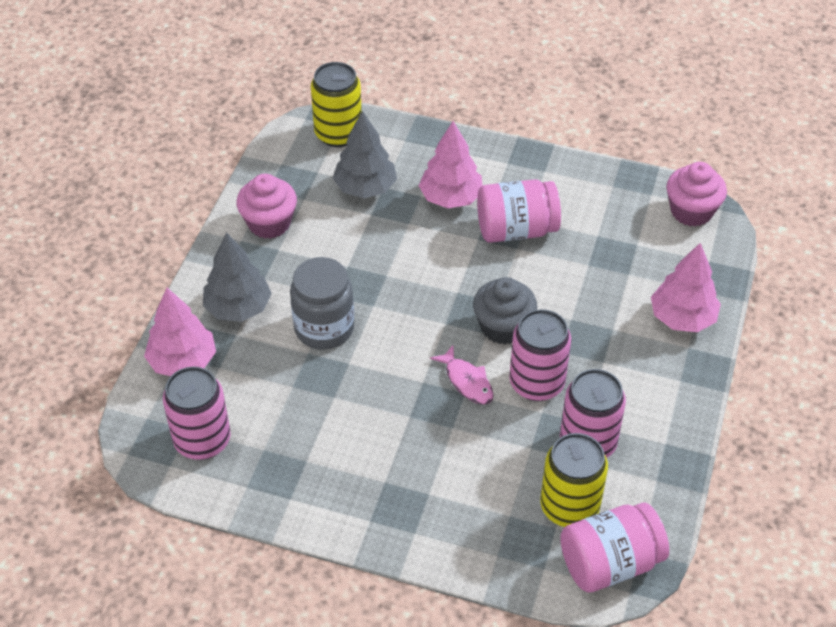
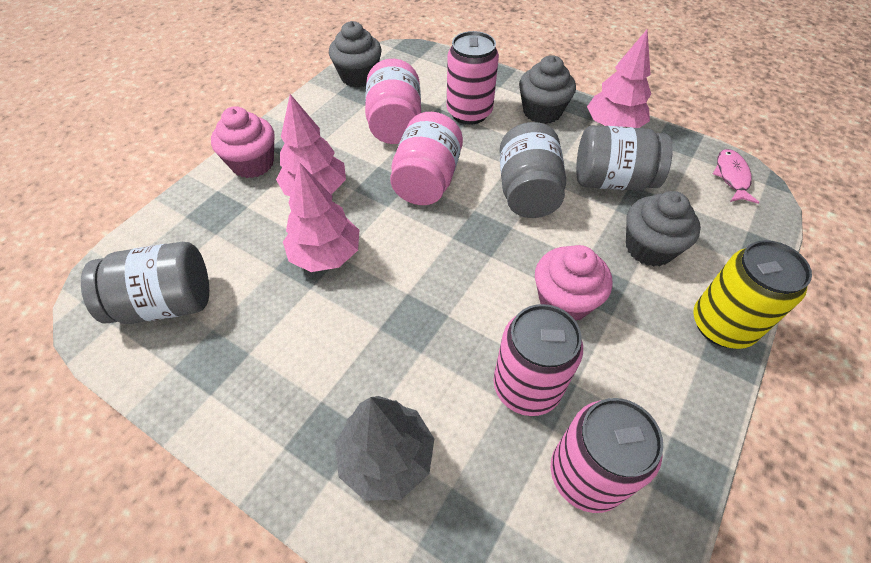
grey cupcake: [473,277,537,344] = 1 -> [329,21,382,87] [519,55,576,124] [626,191,701,267] = 3
grey jar: [290,257,354,350] = 1 -> [81,242,209,324] [499,122,566,218] [576,125,673,191] = 3
grey tree: [203,232,272,322] [333,111,397,198] = 2 -> [335,396,434,501] = 1
yellow can: [311,62,362,147] [540,433,608,527] = 2 -> [693,240,812,349] = 1

